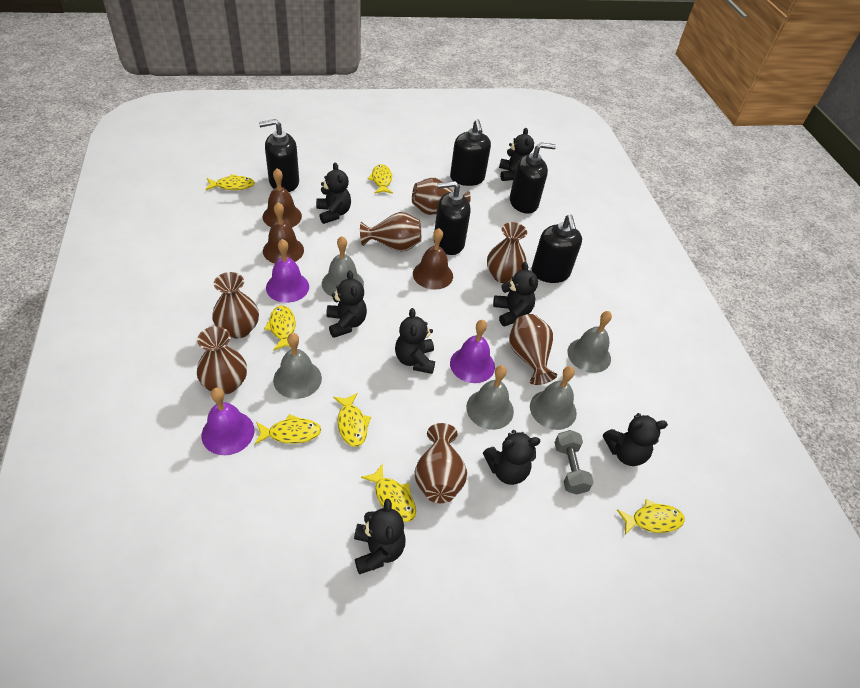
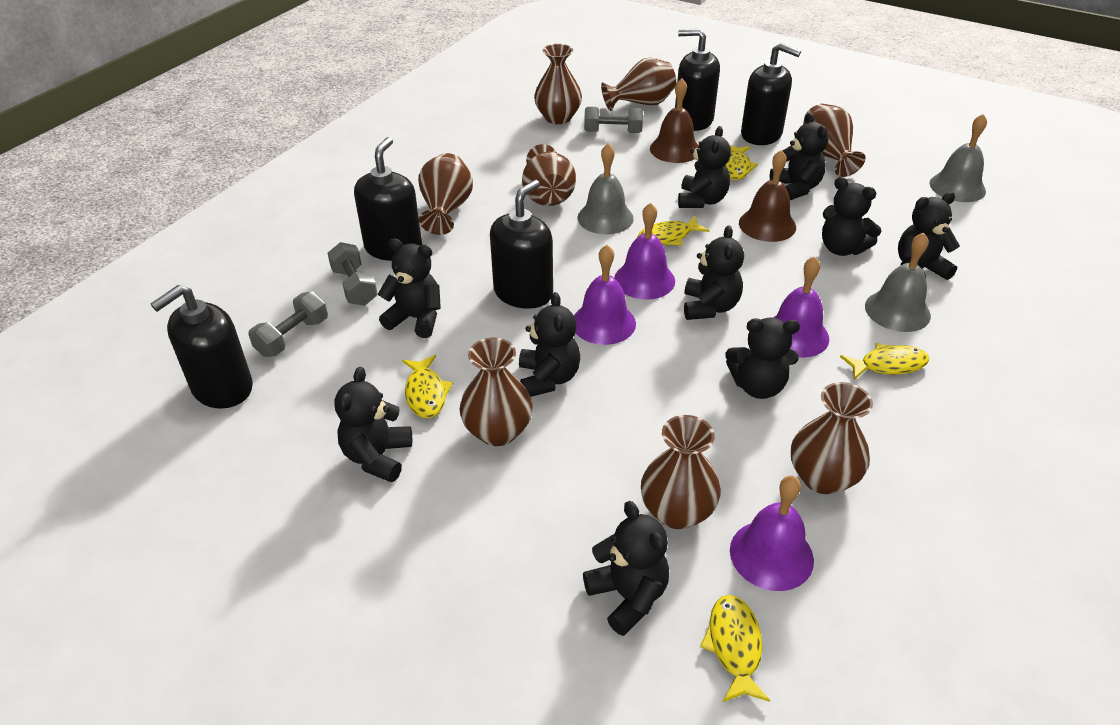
black teddy bear: [316,162,351,224] [326,270,367,338] [354,499,406,574] [395,308,435,374] [483,430,541,485] [493,262,538,327] [499,128,534,181] [603,413,668,466] = 8 -> [334,367,412,482] [378,238,441,338] [519,292,580,397] [583,501,669,636] [678,126,731,208] [684,225,744,320] [725,318,800,399] [770,113,829,200] [822,177,881,256] [898,192,960,280] = 10
brown bell: [263,168,302,227] [263,202,304,263] [413,228,453,290] = 3 -> [650,79,699,163] [739,150,796,242] = 2
brown vase: [197,326,247,395] [212,272,259,339] [360,212,421,252] [412,178,471,215] [415,423,467,503] [487,222,527,283] [509,314,557,385] = 7 -> [418,153,473,235] [460,338,533,446] [522,144,576,206] [534,44,582,124] [601,58,676,111] [641,415,721,529] [791,382,873,494] [803,104,866,177] = 8
grey bell: [273,333,322,399] [322,236,364,297] [466,365,514,430] [530,366,577,430] [567,311,612,373] = 5 -> [577,143,634,234] [865,233,931,332] [929,114,987,202] = 3
grey dumbbell: [554,430,594,494] = 1 -> [248,291,328,357] [328,242,378,306] [584,107,643,133] = 3
purple bell: [201,388,255,455] [266,239,309,303] [450,320,495,383] = 3 -> [574,245,636,345] [614,203,675,300] [730,476,814,591] [773,256,830,358] = 4
yellow fish: [206,174,255,190] [255,414,321,445] [264,305,295,351] [333,393,371,447] [361,463,416,522] [368,164,393,194] [617,499,685,535] = 7 -> [402,355,453,418] [638,215,710,246] [700,595,770,702] [725,145,758,180] [840,343,929,380] = 5

